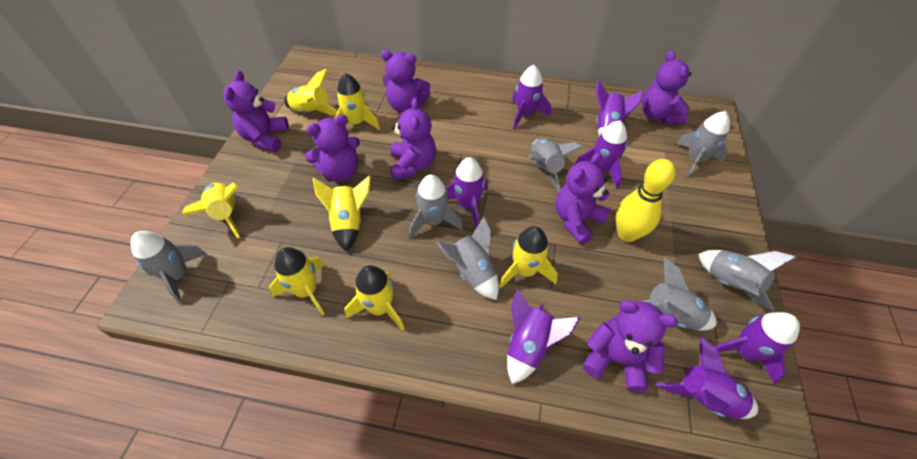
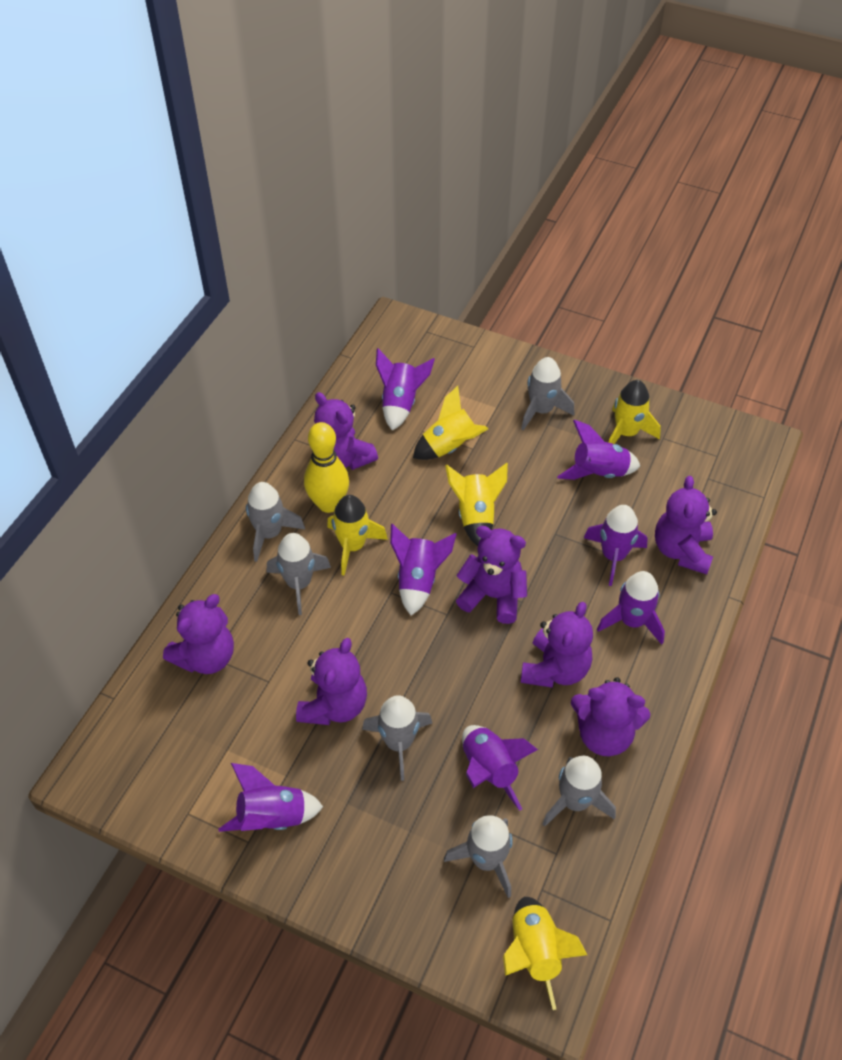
grey rocket: [131,231,207,303] [409,175,463,238] [436,216,499,300] [529,138,583,192] [643,258,717,330] [676,111,730,178] [698,250,797,311] = 7 -> [246,482,305,562] [267,533,331,615] [362,695,432,781] [444,815,513,898] [521,357,574,430] [542,756,616,827] = 6
yellow rocket: [182,182,240,238] [269,247,325,316] [284,69,338,115] [313,176,371,252] [335,73,380,130] [345,265,404,331] [499,226,558,288] = 7 -> [327,495,388,576] [413,386,488,460] [445,463,508,546] [503,897,587,1010] [608,380,661,444] = 5

